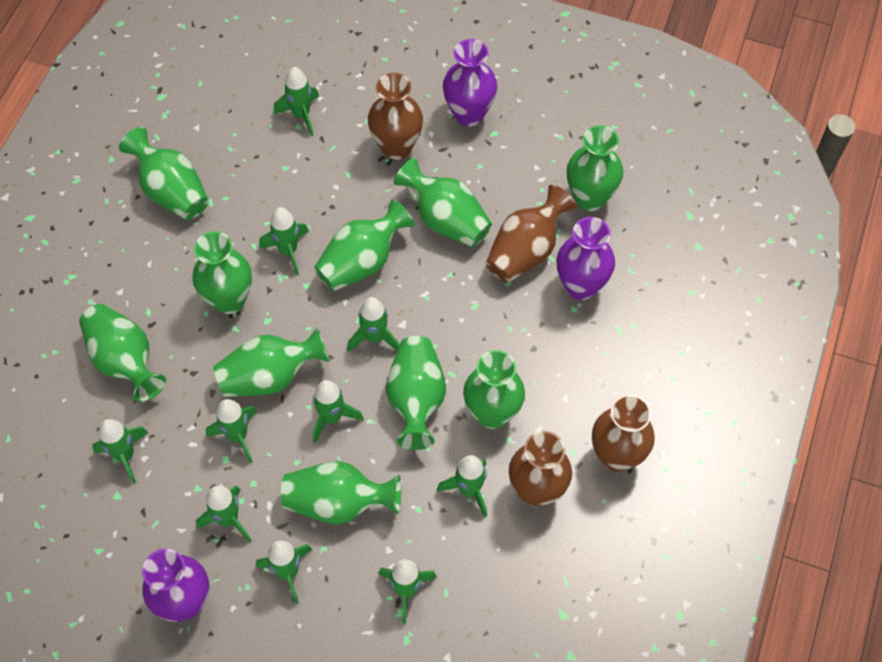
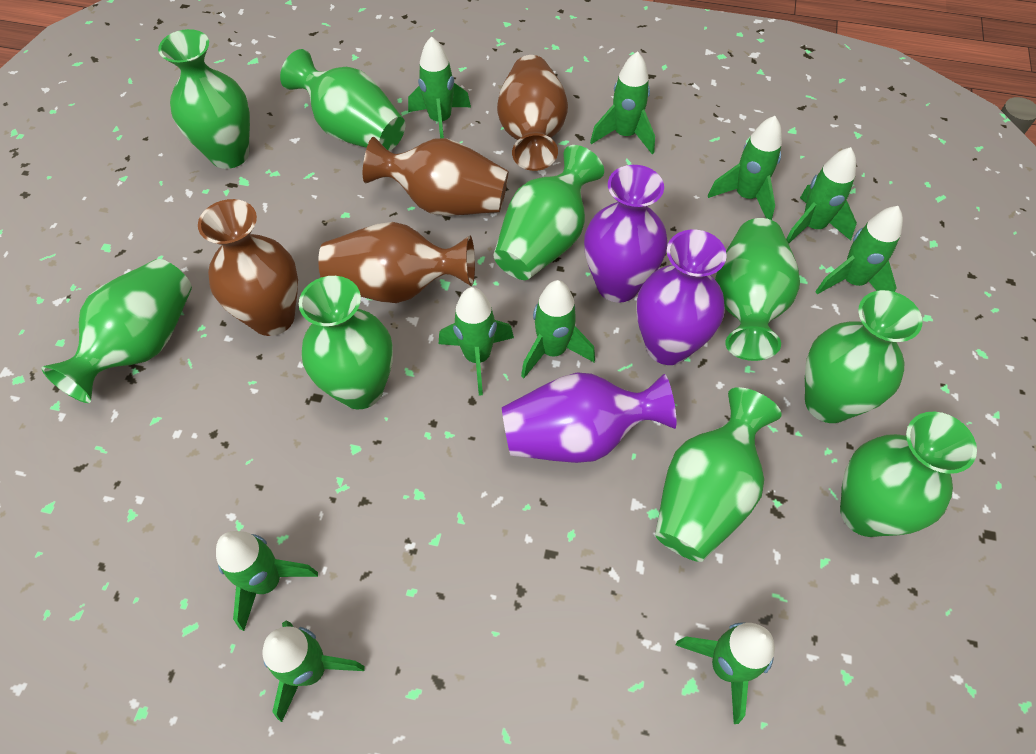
green vase: [79,304,166,402] [119,127,209,220] [192,231,252,314] [213,328,330,397] [281,461,401,524] [314,199,415,291] [386,336,446,450] [393,157,492,247] [463,350,525,429] [567,125,623,211] = 10 -> [42,259,192,403] [158,29,250,169] [280,49,405,151] [299,276,393,409] [493,145,604,280] [655,387,782,562] [715,218,800,361] [805,290,922,423] [840,412,977,537] = 9

